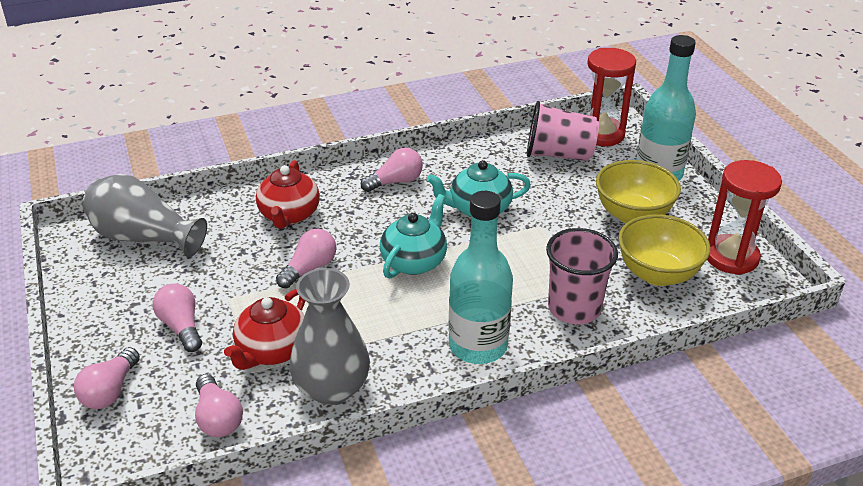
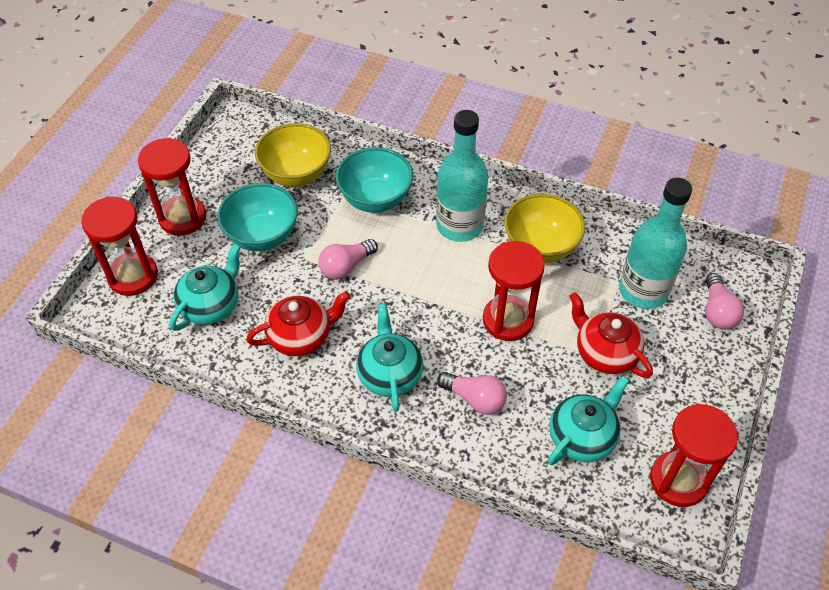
grey vase: [82,174,207,257] [289,268,370,405] = 2 -> none = 0
pink cup: [527,101,599,161] [546,228,618,324] = 2 -> none = 0
pink light bulb: [74,347,140,409] [153,283,202,352] [195,374,243,437] [276,229,336,288] [361,148,423,192] = 5 -> [318,239,378,280] [437,372,507,415] [705,273,744,330] = 3
red hourglass: [587,48,636,146] [707,160,782,275] = 2 -> [81,196,158,296] [138,138,206,236] [483,241,545,341] [650,404,738,507] = 4
turquoise bowl: none = 0 -> [217,183,298,251] [336,147,413,213] = 2
turquoise teapot: [380,194,447,278] [427,160,531,217] = 2 -> [170,243,241,331] [356,304,423,412] [548,376,630,465] = 3

